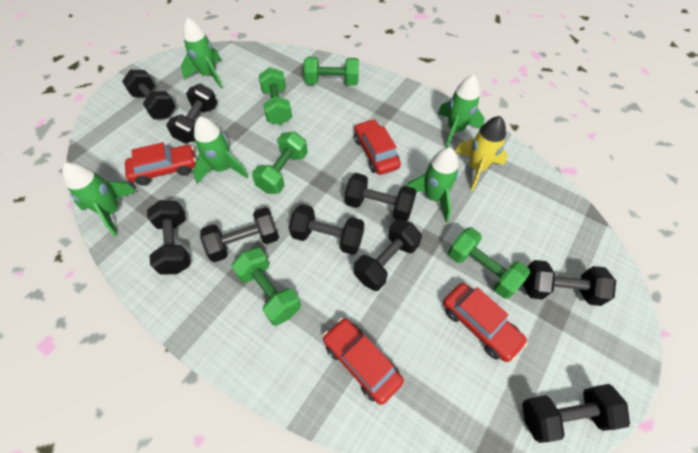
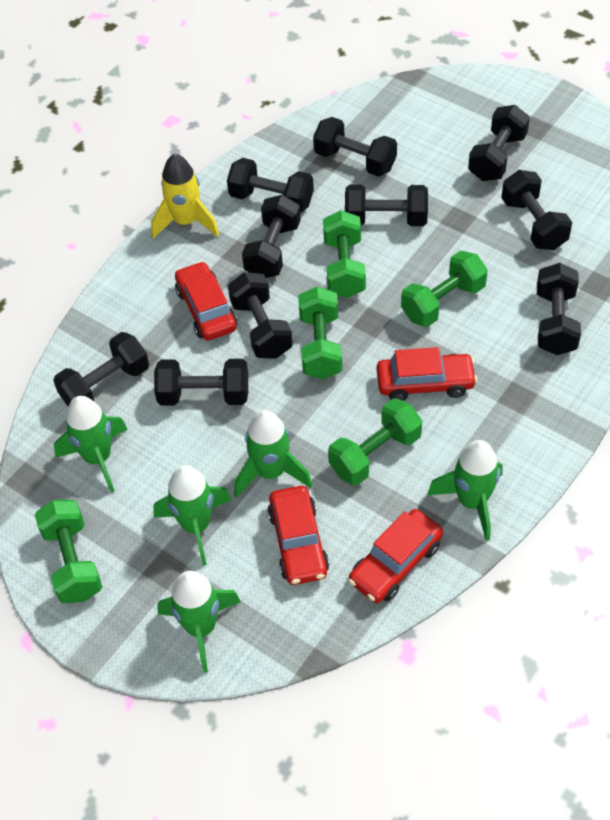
black dumbbell: [122,70,176,119] [147,200,191,275] [166,84,217,143] [200,207,279,262] [289,204,364,255] [345,173,417,221] [354,219,422,291] [522,384,630,443] [523,260,616,306] = 9 -> [53,332,149,407] [154,359,248,406] [227,158,314,213] [228,272,293,359] [242,194,301,278] [313,117,397,177] [345,185,428,226] [468,105,530,181] [501,170,572,250] [537,263,581,355] = 10

